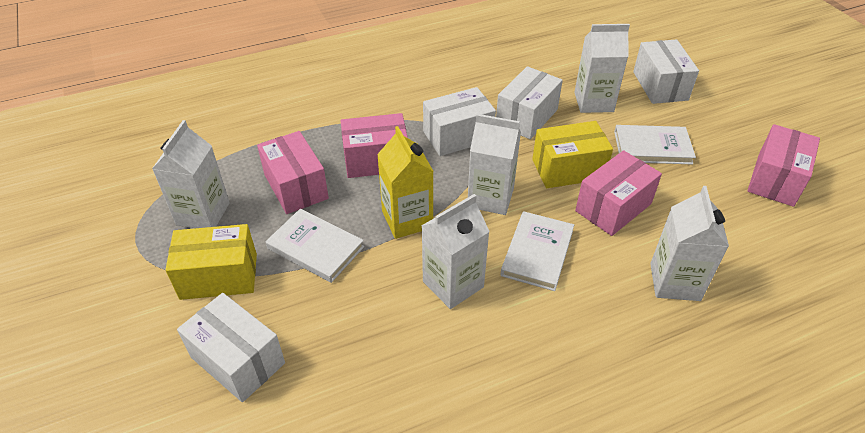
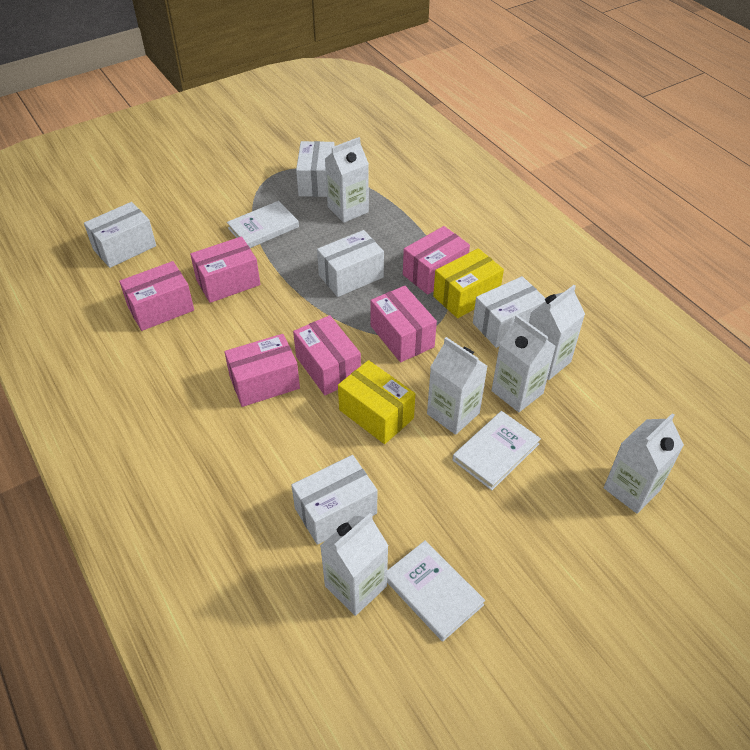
pink box: [257,131,329,214] [341,113,408,178] [575,150,662,236] [747,124,820,207] = 4 -> [119,261,194,331] [190,236,260,303] [224,334,300,407] [293,315,361,395] [370,286,437,362] [403,226,470,295] = 6
white box: [177,293,285,402] [423,87,496,156] [496,66,563,139] [633,39,699,104] = 4 -> [84,202,156,268] [291,455,377,545] [296,141,335,197] [317,230,384,297] [473,276,545,348] = 5
white carton: [152,120,230,228] [421,194,490,309] [468,114,521,215] [574,24,630,113] [650,186,729,301] = 5 -> [320,513,389,616] [325,137,369,223] [427,337,488,435] [491,315,556,412] [529,285,585,380] [604,413,684,514] = 6
yellow carton: [377,126,434,239] = 1 -> none = 0

